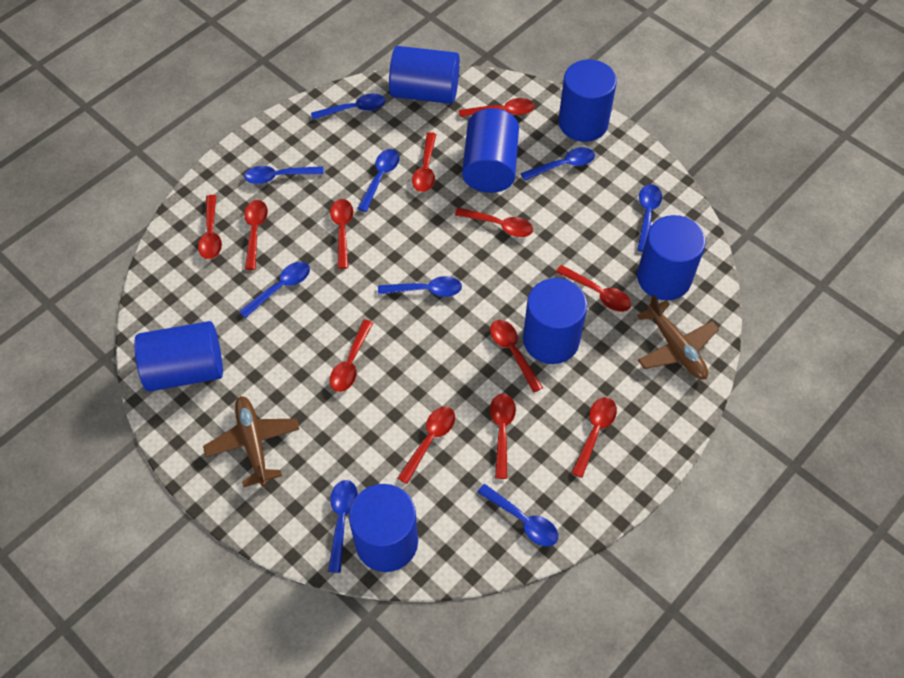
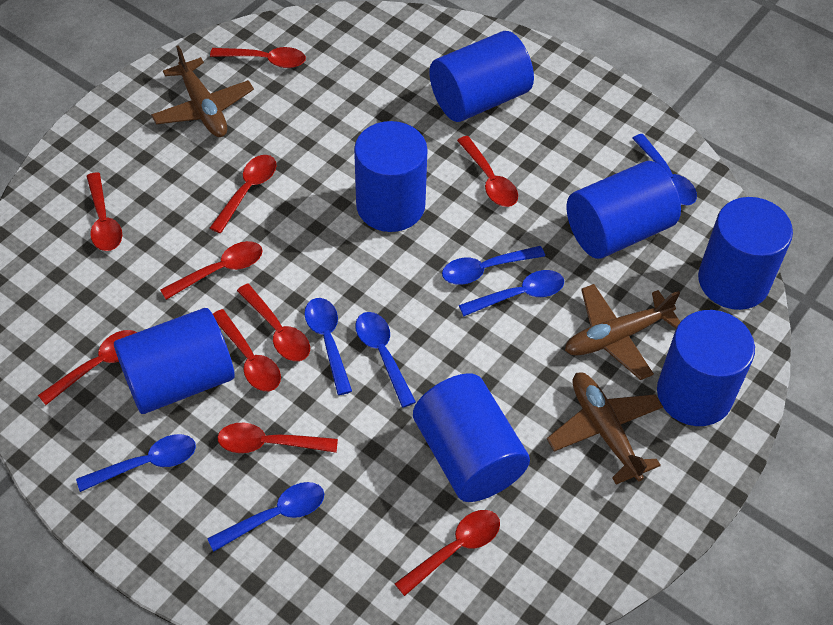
blue spoon: [239,262,310,318] [244,166,324,184] [311,93,385,120] [328,480,358,573] [357,149,400,212] [378,276,462,297] [477,484,558,547] [521,147,595,181] [637,184,662,252] = 9 -> [76,434,196,492] [207,482,324,552] [304,298,352,395] [355,312,416,408] [442,246,545,285] [459,270,564,316] [632,134,697,205] = 7
brown plane: [203,396,300,487] [637,294,719,379] = 2 -> [151,45,254,137] [547,373,663,484] [565,284,680,380] = 3
red spoon: [198,195,222,259] [244,200,268,270] [330,199,353,269] [330,319,373,392] [397,407,455,484] [412,132,437,192] [455,207,533,237] [459,98,535,117] [490,320,543,393] [490,394,516,479] [556,265,631,312] [571,397,617,478] = 12 -> [38,330,137,405] [86,172,122,251] [160,241,263,300] [210,47,306,68] [210,155,276,233] [213,309,281,391] [217,423,338,453] [237,283,310,361] [395,510,500,596] [457,136,518,207] = 10

